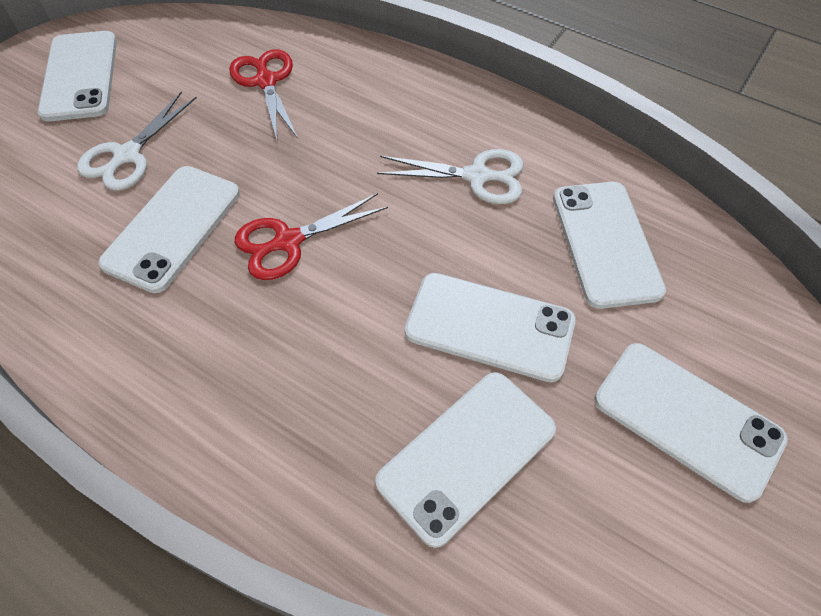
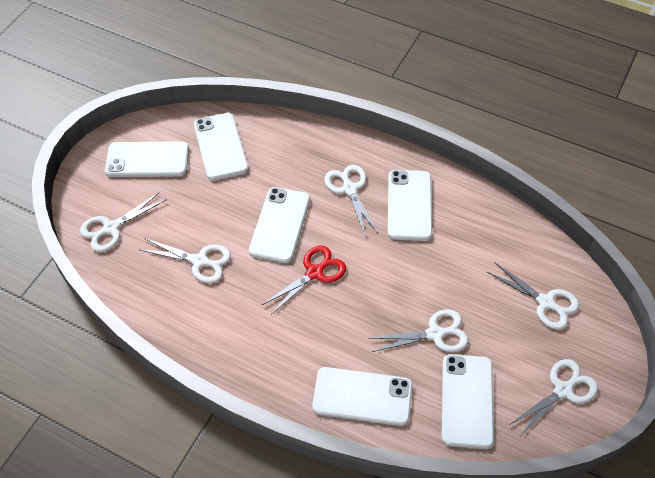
red scissors: [229,49,298,140] [235,193,388,280] = 2 -> [262,246,346,315] = 1
white scissors: [77,92,197,191] [377,149,524,204] = 2 -> [80,192,167,252] [139,238,231,283] [324,165,378,237] [369,309,469,352] [487,262,579,329] [509,359,598,435] = 6

